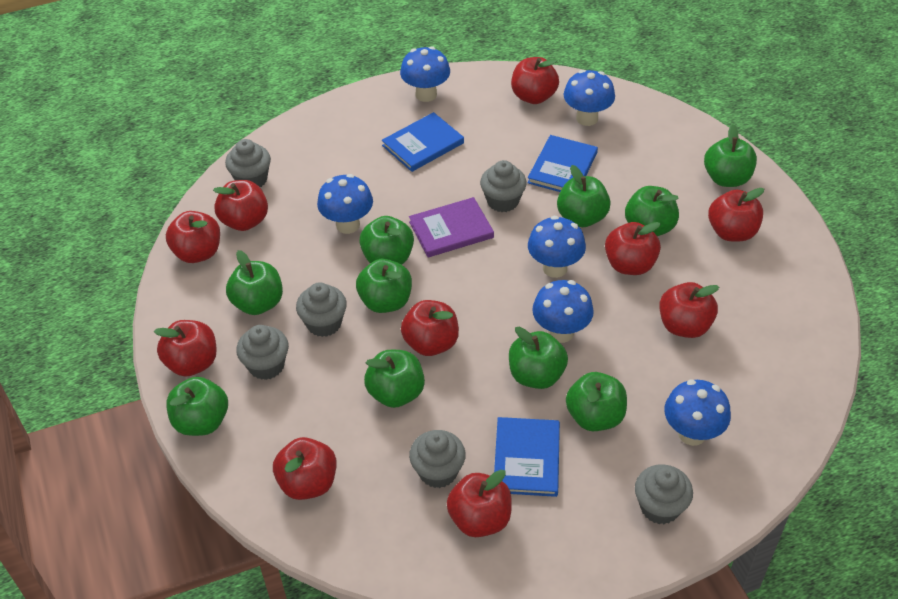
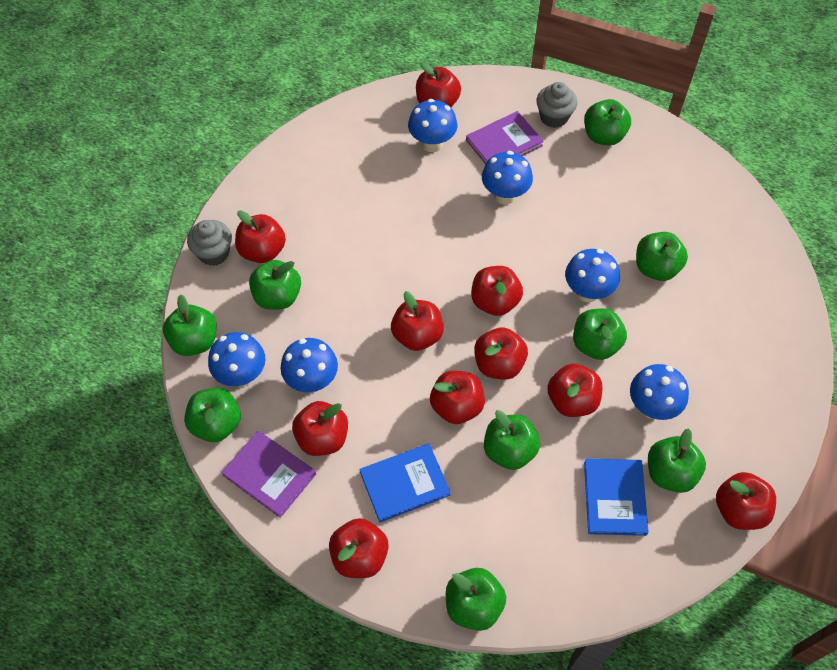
blue book: [382,112,464,172] [494,417,560,497] [527,135,598,192] = 3 -> [359,443,451,522] [584,459,649,536] = 2
green apple: [166,377,228,436] [226,250,283,315] [356,259,412,313] [359,216,414,265] [364,350,425,408] [509,327,568,389] [557,165,611,227] [566,372,627,431] [625,186,679,236] [704,124,757,187] = 10 -> [163,294,217,356] [184,388,241,442] [249,260,301,310] [446,568,506,631] [484,410,540,470] [573,308,627,360] [584,99,631,145] [636,232,688,281] [648,428,706,493] = 9
grey cupcake: [225,139,271,187] [236,325,289,380] [296,282,347,337] [409,430,466,488] [480,160,527,212] [635,464,693,524] = 6 -> [187,220,232,266] [536,82,577,128] = 2
purple book: [409,197,494,257] = 1 -> [221,431,316,518] [466,111,544,164] = 2

